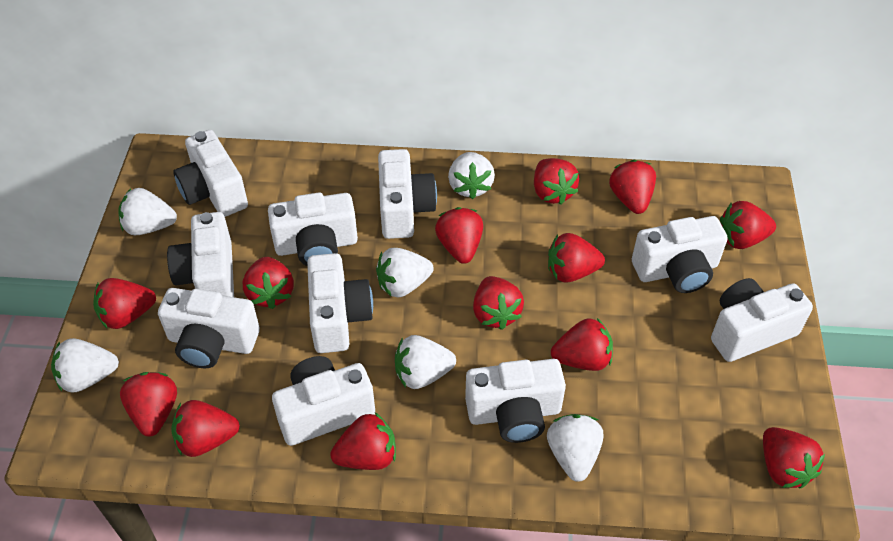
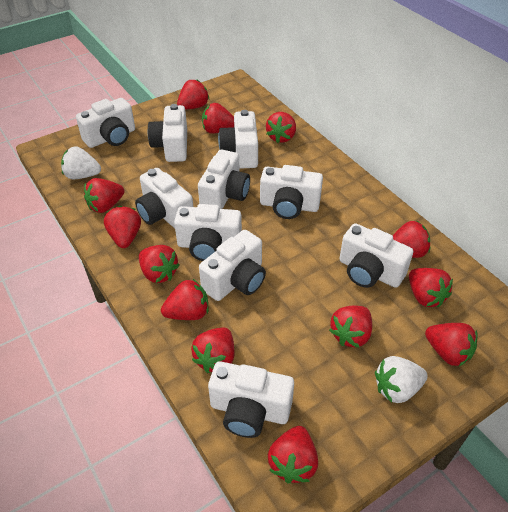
white strawberry: [51,338,119,393] [118,188,177,235] [376,248,434,298] [395,335,456,389] [448,152,495,199] [547,414,604,482] = 6 -> [61,146,101,179] [375,356,428,403] = 2

